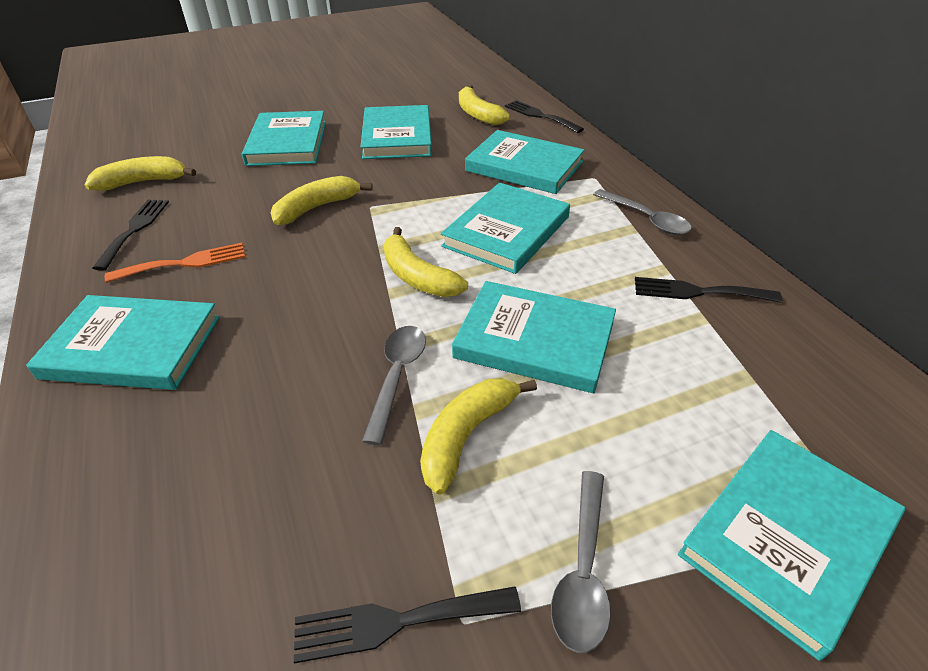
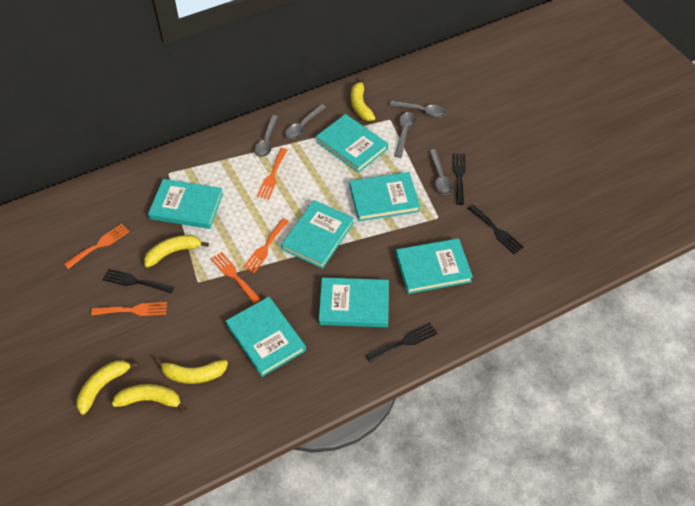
grey spoon: [362,326,426,445] [551,471,611,653] [593,189,692,235] = 3 -> [255,115,278,157] [285,104,326,139] [389,101,446,117] [395,112,416,158] [429,149,453,195] = 5
orange fork: [104,243,245,283] = 1 -> [64,224,130,269] [91,302,167,316] [210,252,261,304] [243,218,289,273] [257,148,287,200] = 5

